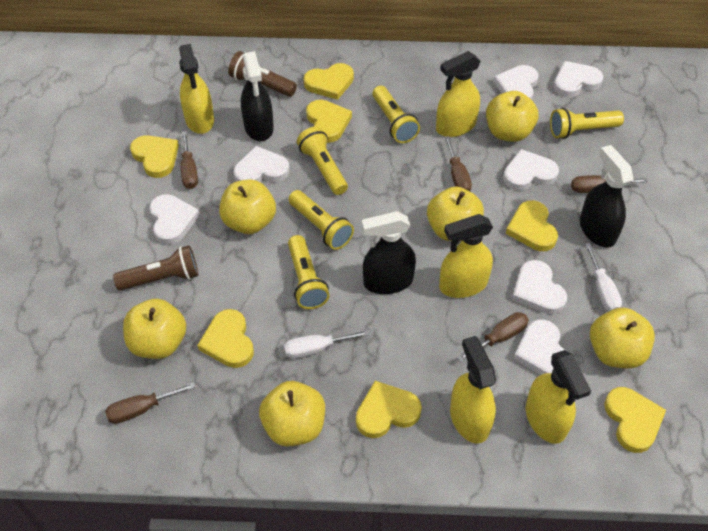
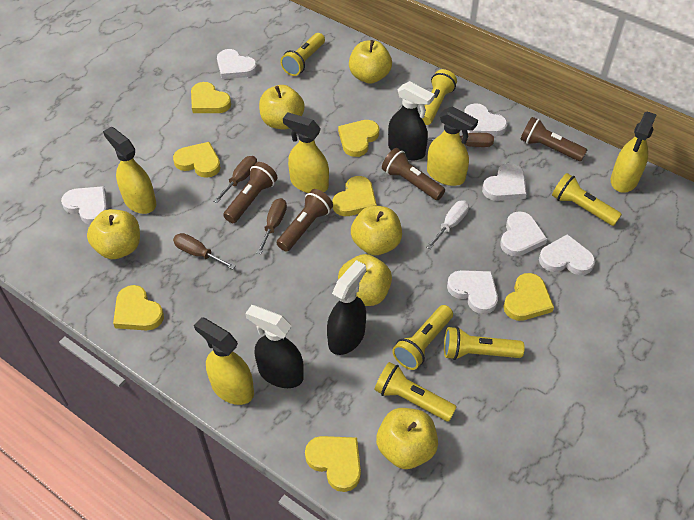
brown flashlight: [113,245,198,290] [228,51,297,97] = 2 -> [223,162,278,223] [277,189,333,252] [382,148,445,200] [521,117,587,162] = 4
brown screwdriver: [105,382,196,424] [181,131,198,189] [444,136,472,191] [457,312,529,362] [571,175,648,193] = 5 -> [173,233,235,269] [214,156,257,203] [257,198,287,254] [428,133,494,147] = 4
white screwdriver: [284,330,370,358] [585,243,622,311] = 2 -> [426,200,469,249] = 1
yellow flashlight: [288,190,354,250] [288,235,330,309] [297,127,348,195] [372,86,420,143] [550,108,624,139] = 5 -> [280,33,325,76] [374,362,457,422] [392,305,453,370] [422,69,457,125] [444,327,525,360] [552,173,622,226] = 6

